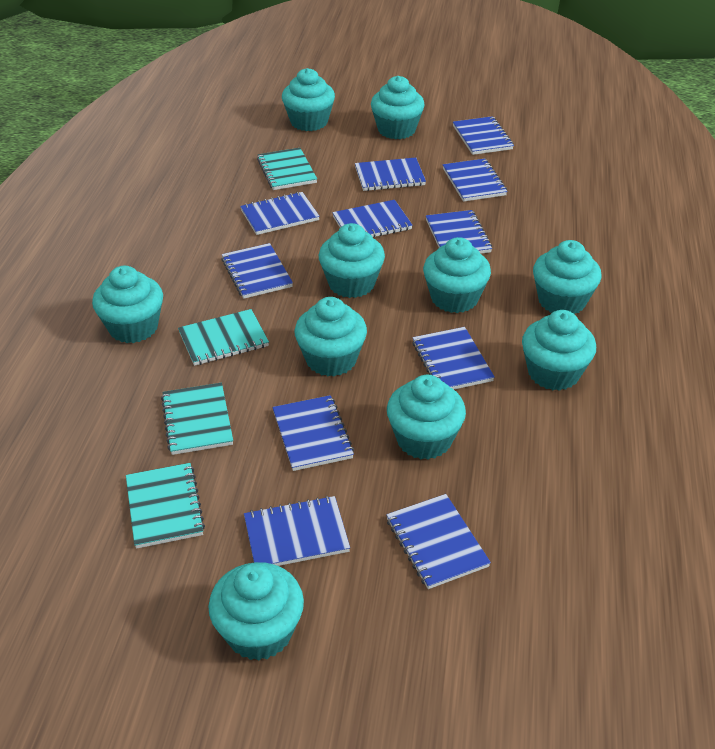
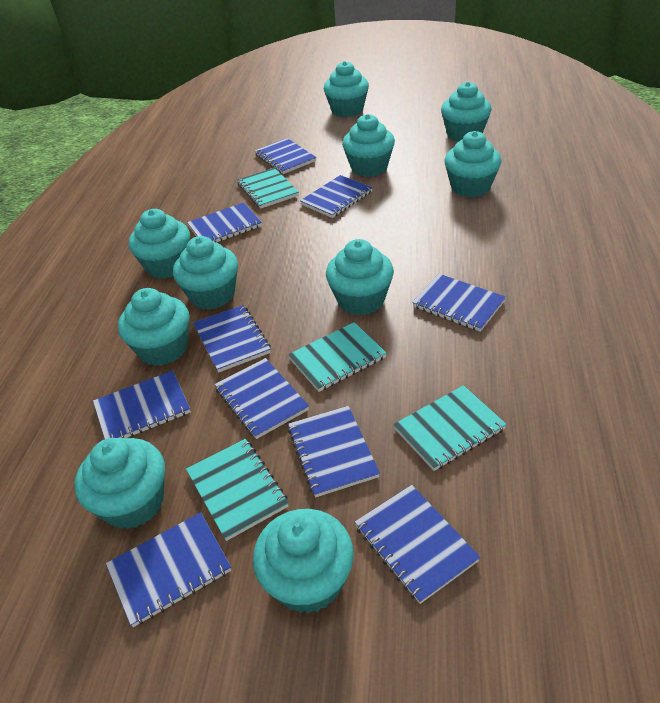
blue notebook: [221,243,293,299] [240,192,320,235] [244,496,350,566] [272,395,354,471] [332,200,413,238] [355,158,426,191] [386,494,491,589] [412,327,495,389] [426,210,492,254] [443,158,507,202] [453,116,514,155] = 11 -> [93,371,191,439] [106,512,231,627] [187,202,262,243] [193,305,271,373] [215,358,309,439] [255,138,317,174] [288,406,380,498] [300,175,373,218] [355,485,480,604] [412,274,506,332] = 10

